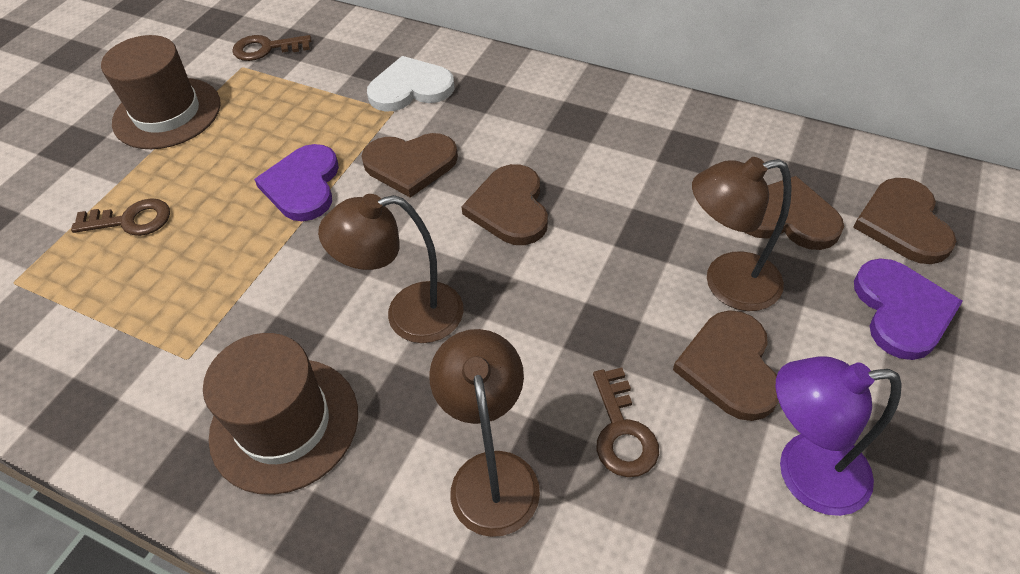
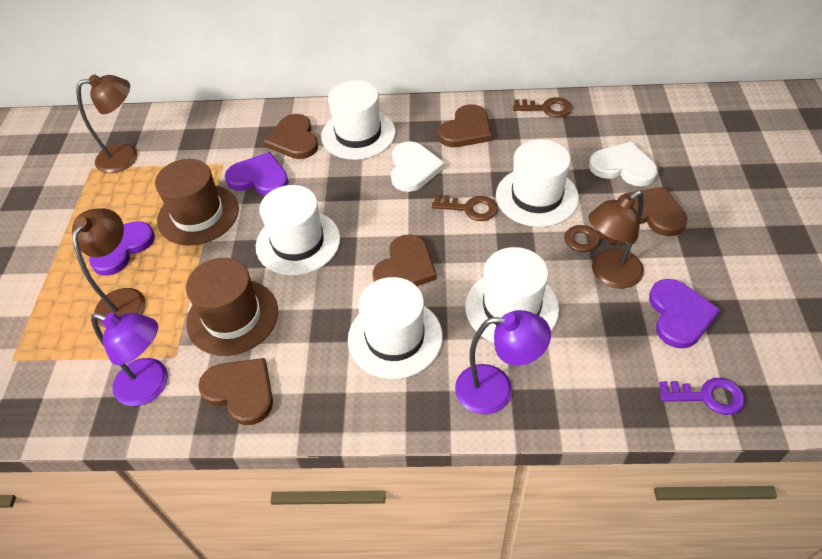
purple heart: [254,144,339,221] [854,258,963,360] = 2 -> [89,221,155,276] [225,152,289,196] [649,279,721,349] = 3
purple key: none = 0 -> [659,378,745,415] = 1
purple lamp: [776,356,902,516] = 1 -> [91,313,168,406] [455,310,551,414] = 2
white hat: none = 0 -> [256,185,340,276] [321,80,396,160] [348,277,443,379] [465,247,559,343] [496,139,579,227] = 5
white heart: [367,56,454,112] = 1 -> [391,141,445,192] [589,142,658,186] = 2

